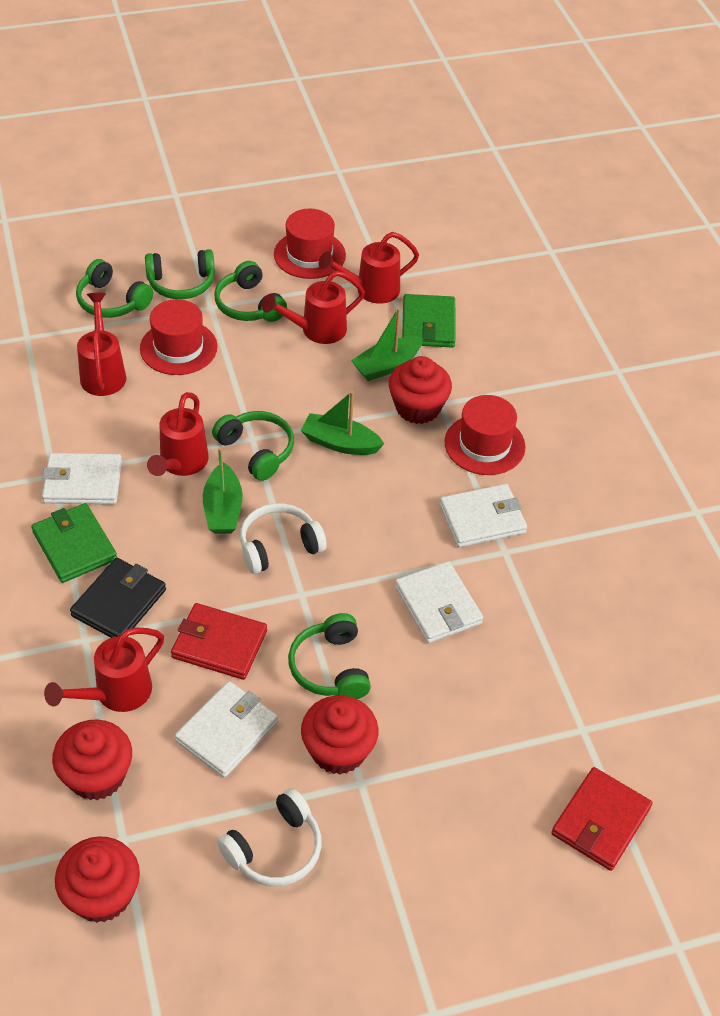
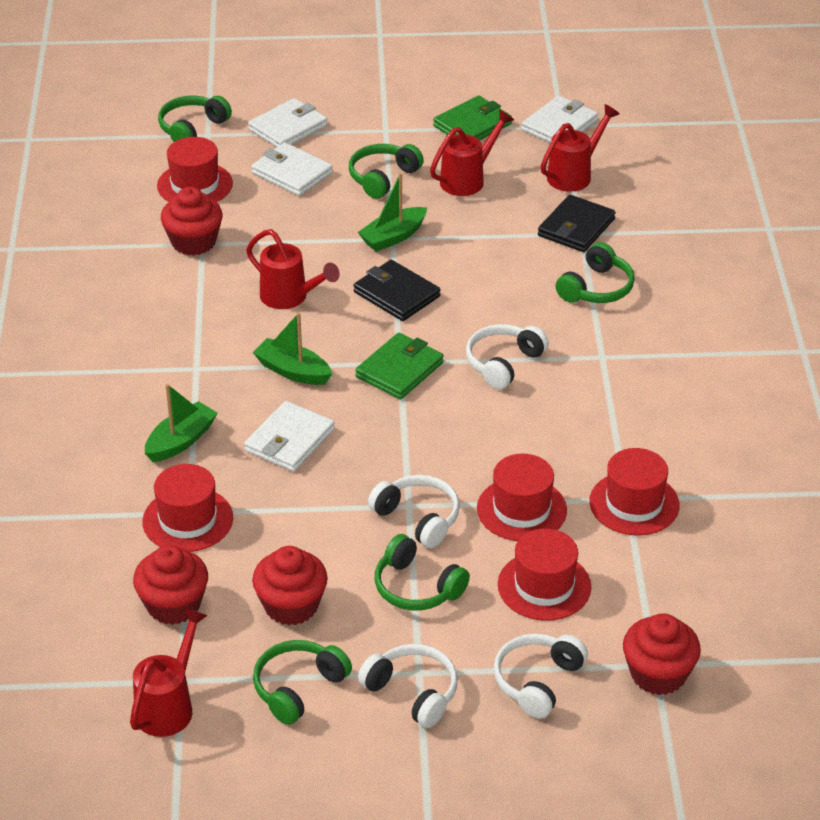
black wallet: [70,558,166,638] = 1 -> [354,260,440,321] [538,195,616,252] = 2
red hat: [140,299,218,375] [274,209,346,279] [445,395,526,475] = 3 -> [142,464,233,552] [157,137,233,202] [477,454,567,541] [498,528,591,621] [589,448,680,536] = 5
red wallet: [171,603,267,680] [551,767,652,871] = 2 -> none = 0
red watering can: [44,627,164,712] [77,293,126,396] [147,392,209,476] [262,271,365,344] [319,232,419,304] = 5 -> [130,608,208,737] [246,229,340,309] [430,109,514,196] [541,104,619,192] = 4
white headphones: [217,788,322,886] [240,503,327,574] = 2 -> [358,644,458,728] [368,475,460,548] [466,324,549,389] [494,634,588,719] = 4

